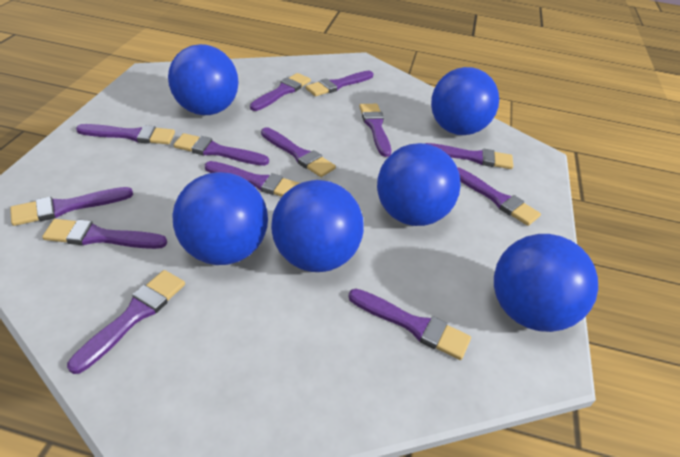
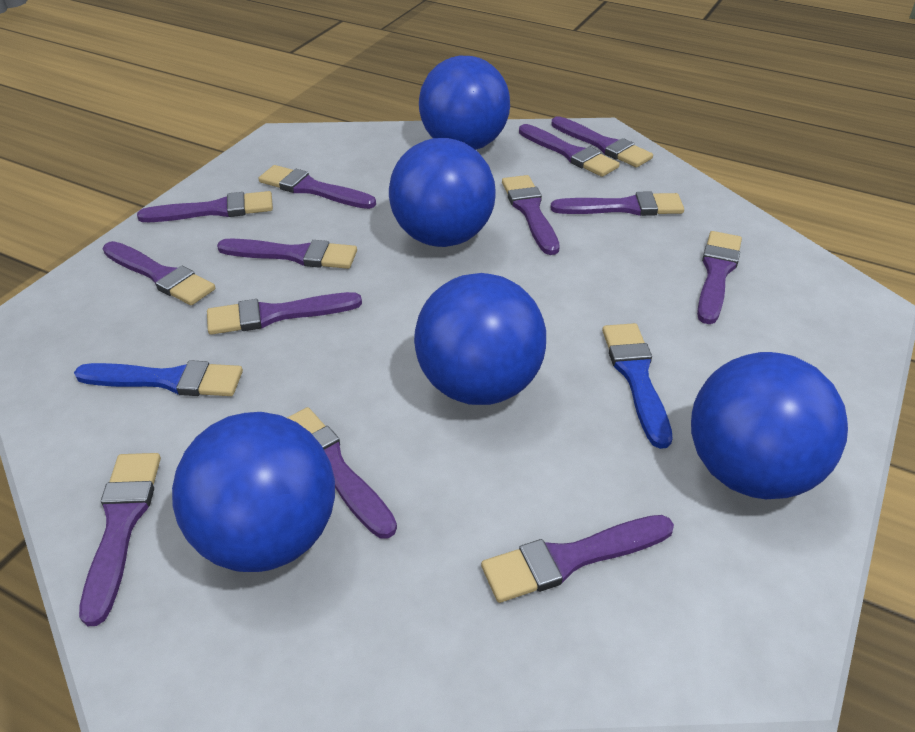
blue ball: [168,44,238,115] [172,172,268,265] [271,180,364,272] [377,143,461,226] [431,67,499,135] [494,234,598,332] = 6 -> [172,412,335,572] [389,138,495,247] [414,273,546,405] [419,56,510,150] [691,352,848,499] = 5
blue brush: none = 0 -> [74,360,243,396] [602,323,672,449] = 2

